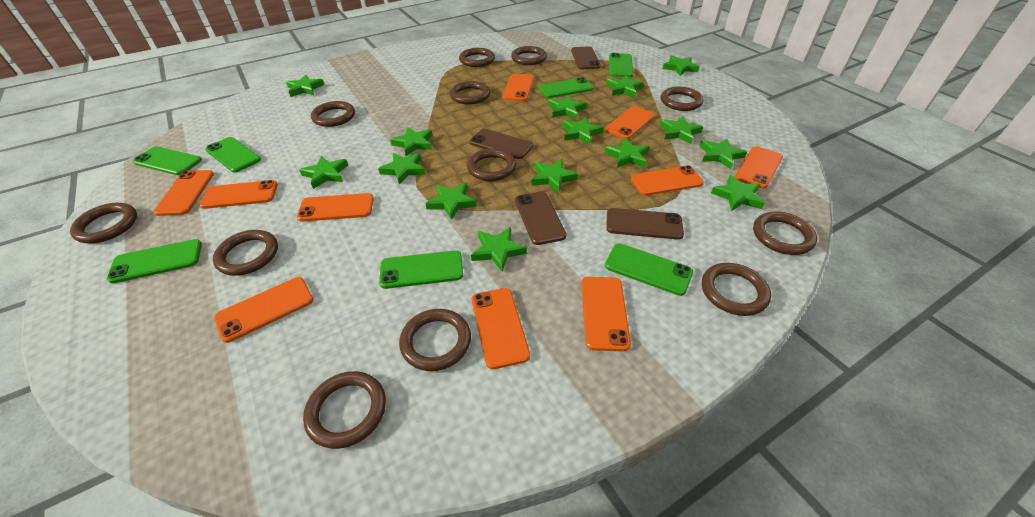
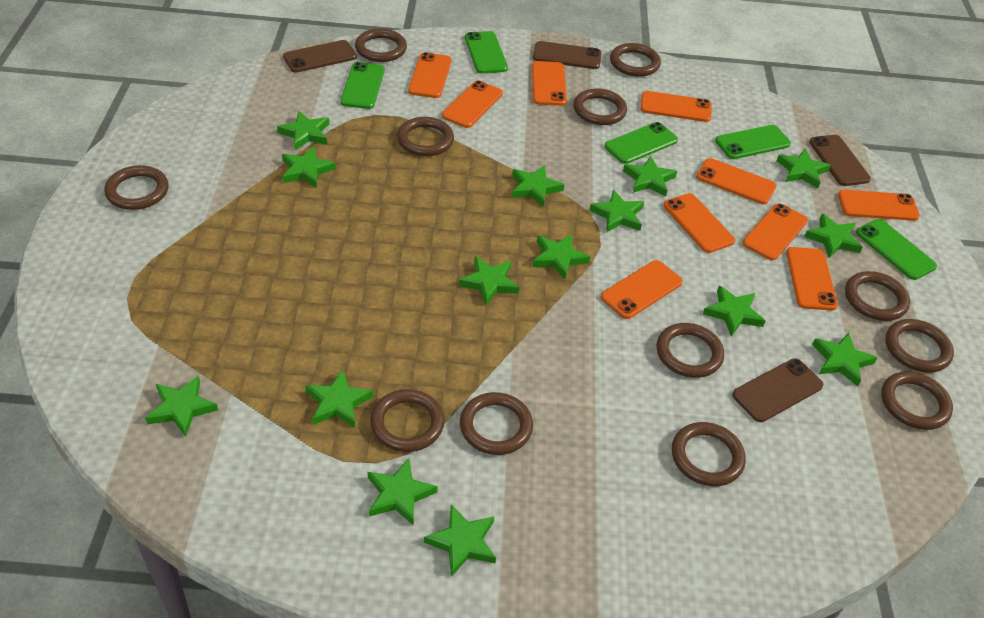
green phone: [107,239,202,284] [133,146,202,175] [205,137,261,172] [379,250,463,289] [539,77,594,98] [605,243,693,296] [609,53,633,77] = 7 -> [340,62,385,109] [465,31,508,74] [604,122,678,164] [715,125,791,159] [856,219,937,280] = 5

